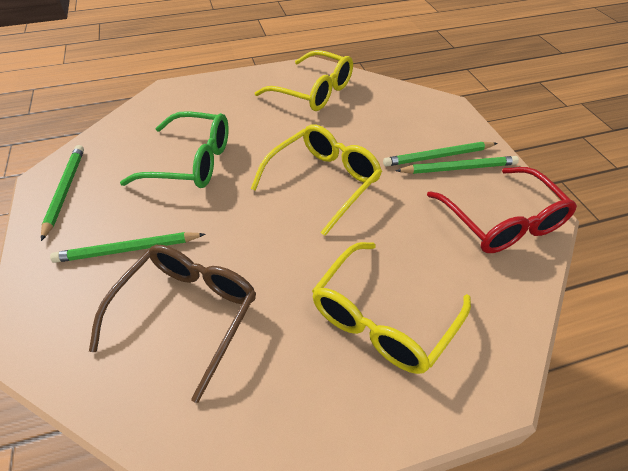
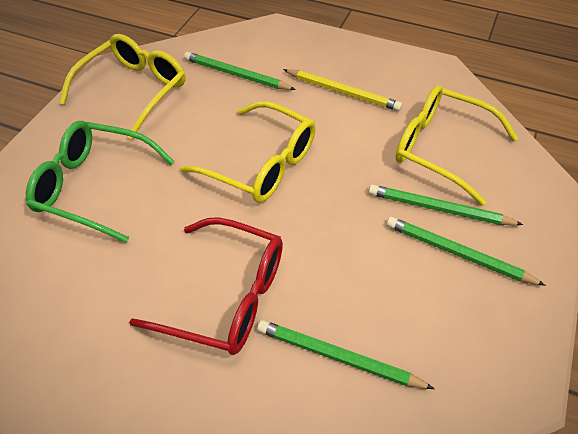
brown glasses: [89,245,256,403] = 1 -> none = 0
yellow pencil: none = 0 -> [283,69,402,111] = 1

